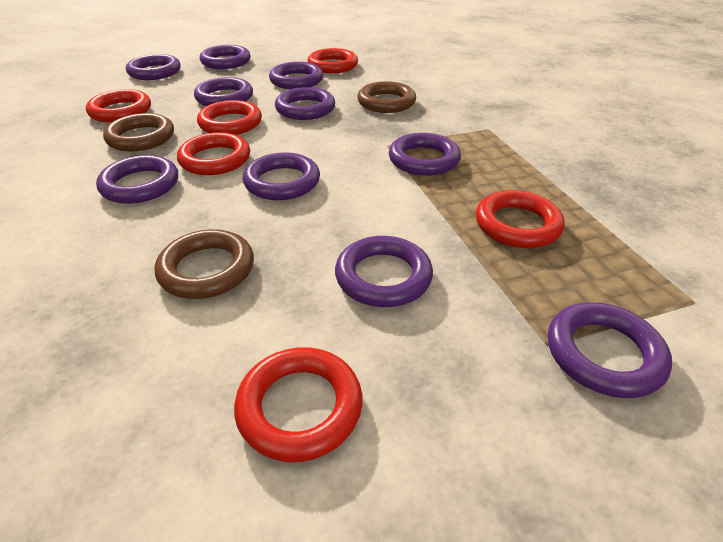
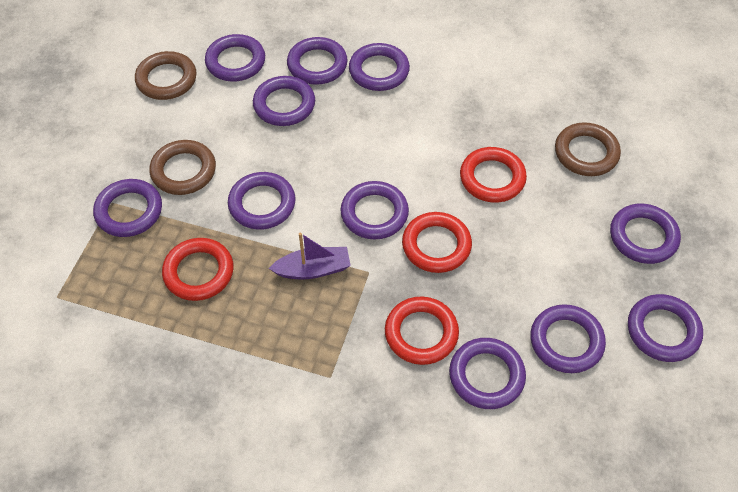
purple boat: none = 0 -> [269,232,351,279] = 1
purple ring: [96,155,178,204] [126,54,181,80] [194,77,253,106] [200,45,251,69] [243,153,320,200] [269,62,323,89] [275,87,335,120] [335,236,433,307] [389,133,461,176] [548,303,672,398] = 10 -> [93,179,162,237] [205,34,265,82] [228,172,295,230] [253,76,315,126] [287,37,348,85] [341,181,409,240] [349,43,410,91] [449,338,526,409] [530,304,606,373] [610,204,681,264] [628,294,703,362] = 11
red ring: [86,89,151,122] [177,132,250,175] [197,100,262,135] [234,347,363,462] [307,48,358,73] [476,190,565,248] = 6 -> [162,238,234,301] [385,297,459,365] [402,212,472,273] [460,147,527,203] = 4

